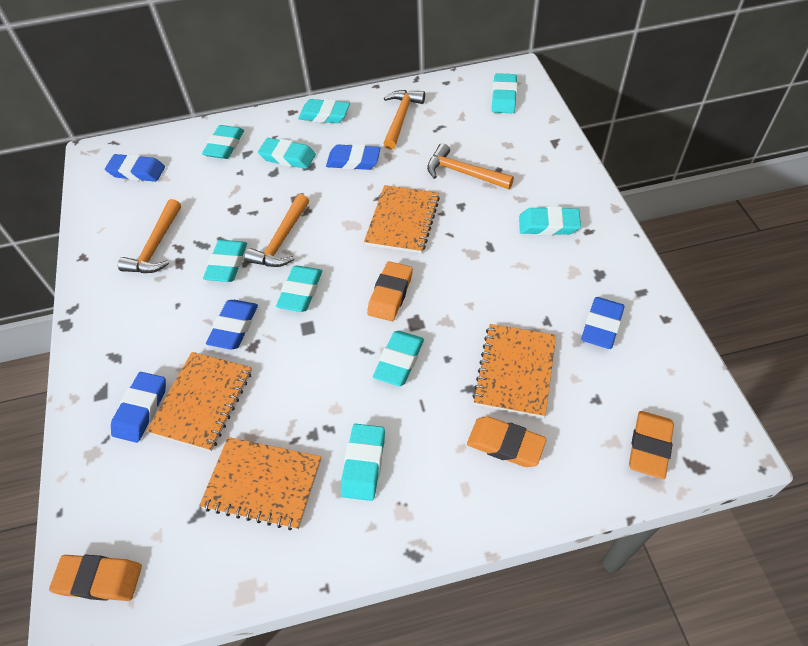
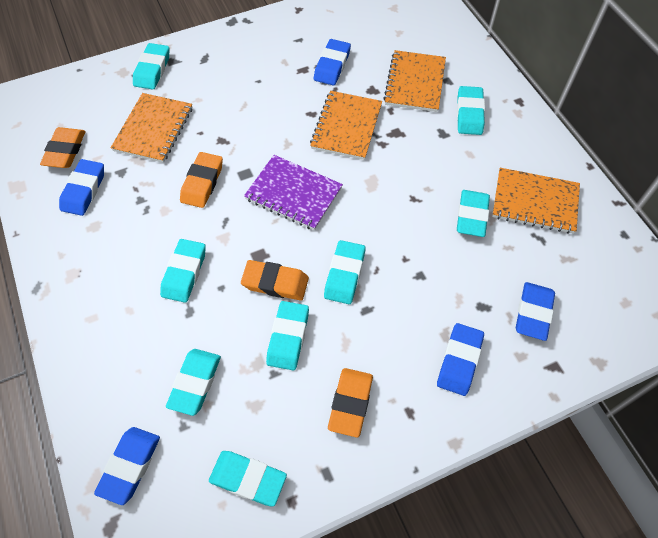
orange hammer: [118,199,181,273] [245,194,309,267] [383,90,425,150] [427,143,514,189] = 4 -> none = 0
purple notebook: none = 0 -> [244,155,343,230] = 1
turquoise eraser: [202,125,244,159] [203,240,247,282] [258,138,316,169] [276,266,322,312] [298,99,350,123] [341,424,385,501] [373,331,424,386] [492,73,517,113] [519,206,581,235] = 9 -> [133,43,169,89] [160,239,206,303] [166,349,221,416] [209,451,287,507] [266,301,309,370] [324,240,365,304] [457,86,485,135] [457,190,490,237] = 8

